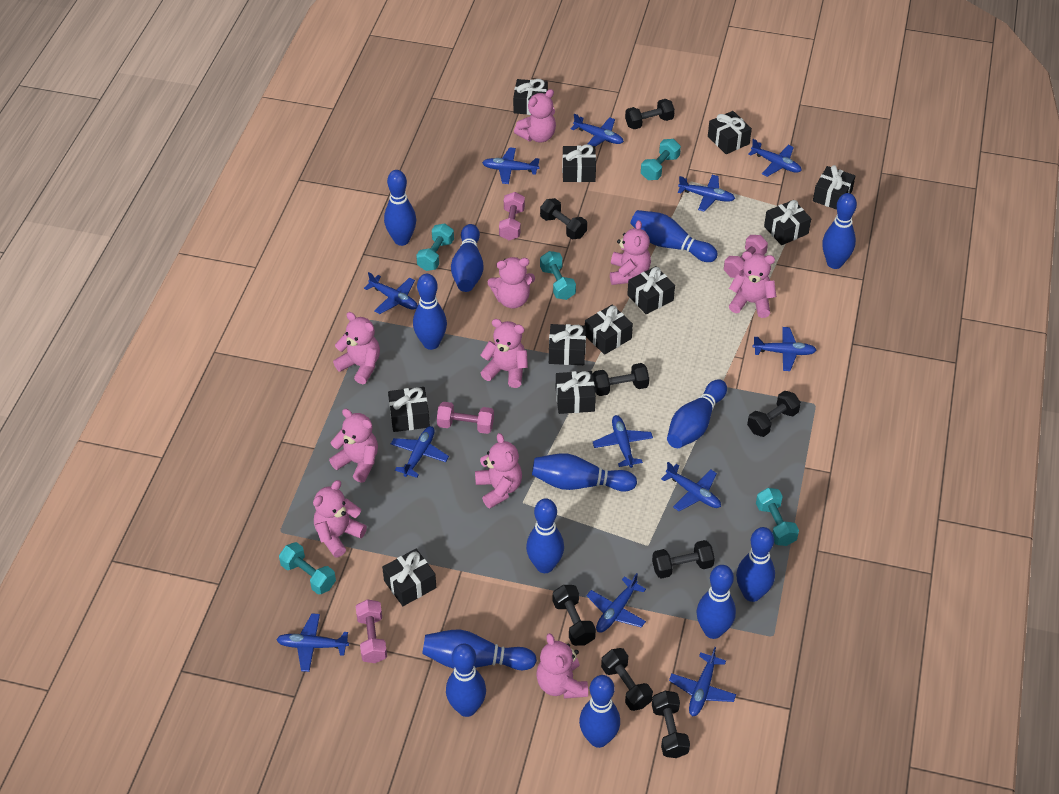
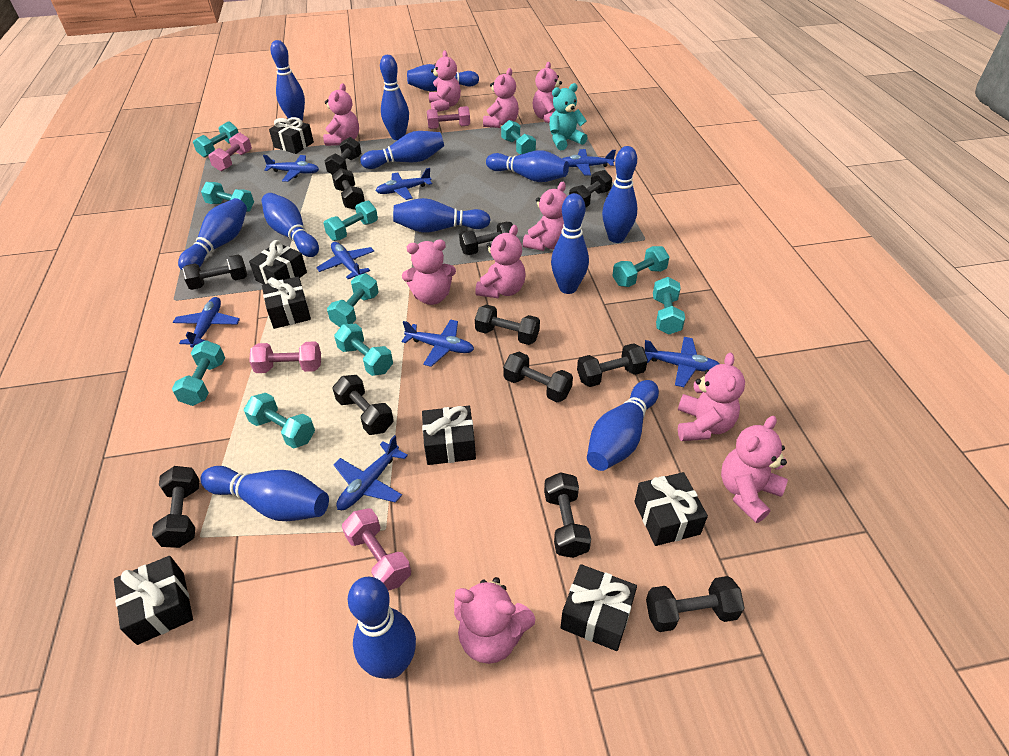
black dumbbell: [540,198,587,239] [553,585,596,646] [593,363,649,396] [601,648,653,711] [625,99,675,129] [652,540,715,579] [652,691,690,758] [747,391,801,437] = 8 -> [152,466,199,548] [182,254,247,290] [325,137,361,175] [332,168,365,210] [332,375,394,435] [459,222,513,255] [475,304,540,345] [503,352,573,402] [544,472,591,558] [569,170,612,207] [577,343,648,387] [646,576,745,632] = 12
black gift: [382,549,436,606] [388,387,430,432] [513,79,548,115] [549,324,586,365] [556,371,596,414] [562,144,596,182] [585,305,633,355] [627,266,675,314] [708,111,752,154] [764,200,811,245] [813,165,855,210] = 11 -> [114,556,193,645] [249,240,307,284] [262,276,311,329] [269,117,314,154] [422,406,476,465] [560,564,637,651] [634,472,708,546] = 7
blue plane: [276,614,349,672] [364,272,418,314] [391,426,449,478] [482,147,540,184] [571,113,624,147] [587,573,646,633] [593,415,653,468] [661,462,721,511] [669,647,736,716] [678,175,735,212] [748,139,802,177] [753,327,816,371] = 12 -> [173,297,240,348] [263,155,319,182] [316,242,374,279] [333,435,408,510] [376,168,432,200] [401,319,474,367] [562,149,616,176] [644,337,720,387] = 8
turquoise dumbbell: [279,542,336,594] [416,223,454,271] [540,251,576,300] [641,139,681,180] [756,488,799,546] = 5 -> [172,340,225,406] [193,121,239,158] [201,182,254,212] [244,393,315,449] [324,201,378,241] [327,273,379,327] [334,324,393,376] [501,120,536,154] [612,246,669,287] [653,277,685,334] = 10
turquoise teddy bear: none = 0 -> [549,83,588,151] = 1

